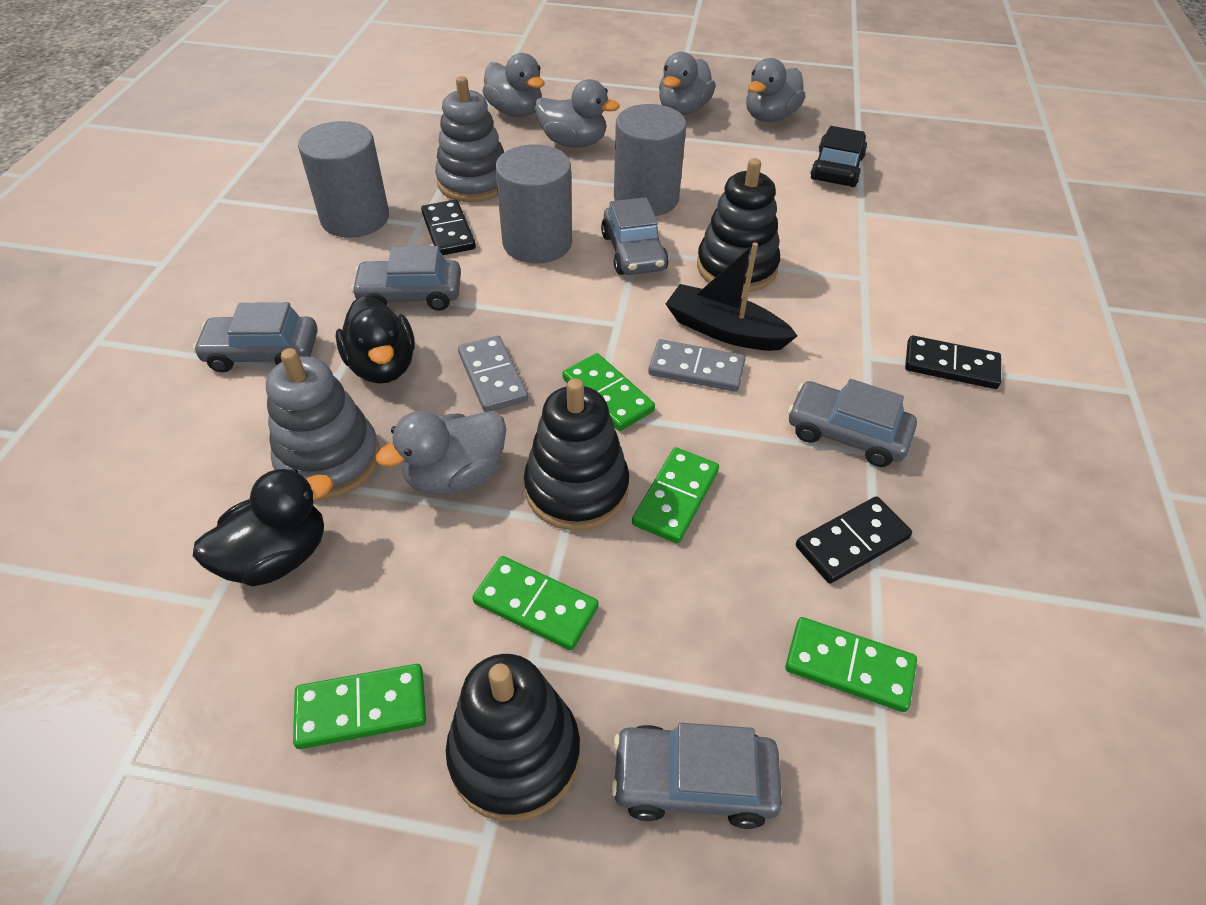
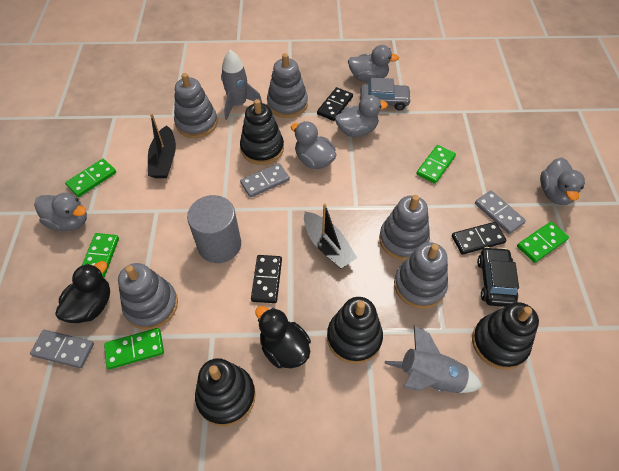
black boat: [666,242,798,351] = 1 -> [148,113,176,178] [304,203,357,268] = 2
black stacking toy: [446,654,580,822] [524,378,629,530] [697,158,780,293] = 3 -> [195,358,256,427] [240,99,284,165] [327,297,383,364] [472,302,539,370] = 4
grey car: [193,302,318,372] [351,246,461,311] [601,197,669,275] [611,723,782,829] [788,379,917,467] = 5 -> [361,78,412,110] = 1
grey cylinder: [298,121,389,238] [495,144,572,263] [614,104,686,216] = 3 -> [187,195,241,263] = 1
grey domino: [458,336,528,412] [648,339,746,392] = 2 -> [30,330,94,368] [240,163,290,198] [475,191,526,234] = 3
grey rocket: none = 0 -> [221,50,262,120] [384,325,483,393] = 2
grey stacking toy: [266,348,380,499] [435,76,504,202] = 2 -> [118,263,178,330] [174,73,218,138] [267,53,308,118] [379,195,430,260] [394,242,448,309] = 5

